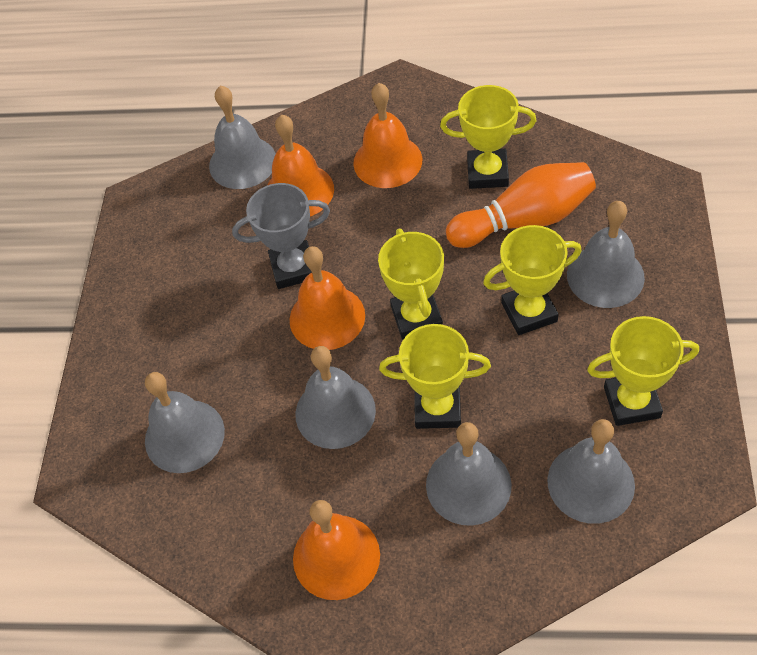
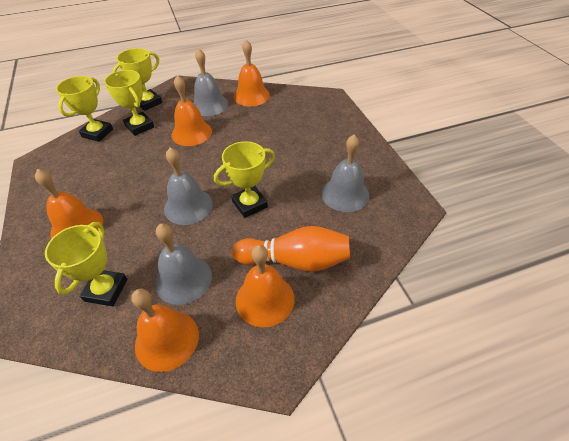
grey bell: [145,372,225,473] [209,85,276,189] [296,346,376,449] [426,422,511,526] [547,419,635,524] [567,201,645,308] = 6 -> [155,223,212,305] [164,147,213,225] [193,49,228,116] [321,135,369,212] = 4
grey trophy: [232,183,330,289] = 1 -> none = 0
orange bell: [267,115,334,216] [290,246,365,350] [293,500,380,600] [353,83,422,188] = 4 -> [35,169,103,239] [132,289,199,372] [172,75,212,146] [234,40,270,106] [236,245,295,327] = 5

